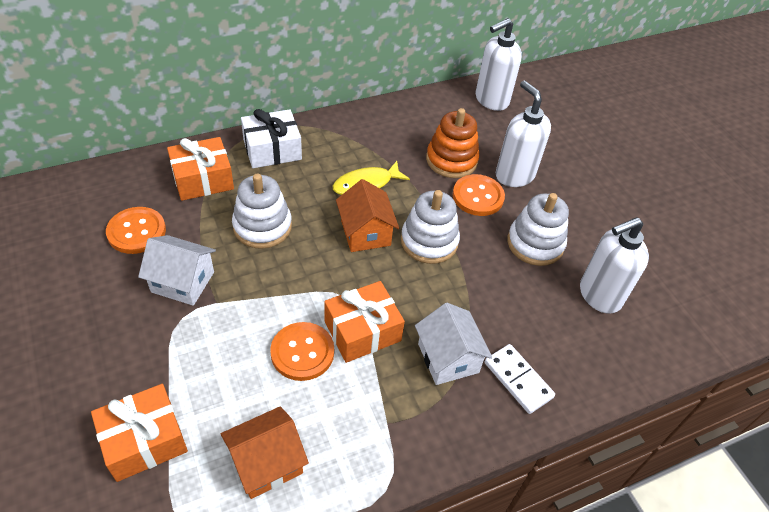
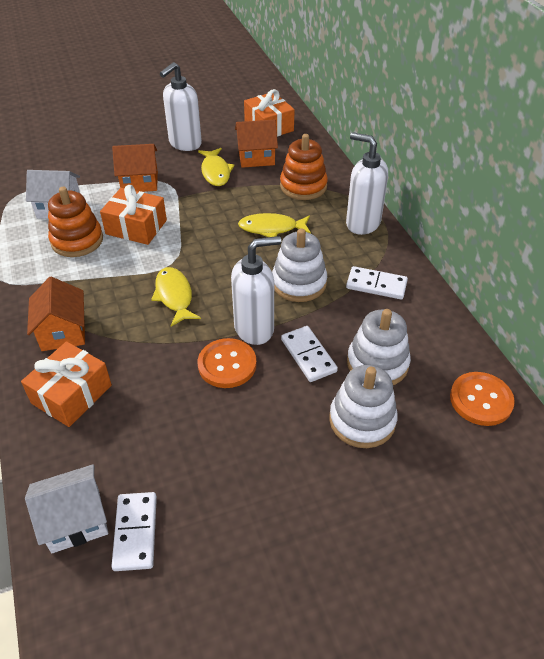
orange button: [106,207,166,254] [270,322,334,381] [453,174,505,216] = 3 -> [198,338,257,388] [450,372,515,426] = 2
orange house: [221,406,309,499] [336,179,399,252] = 2 -> [27,277,85,351] [112,144,158,192] [235,119,278,168] = 3
orange stacking toy: [426,108,480,178] = 1 -> [48,187,103,257] [280,134,328,200] = 2
white domino: [485,344,555,414] = 1 -> [111,492,157,571] [281,326,338,382] [346,266,408,300] = 3
white gift: [241,109,302,168] = 1 -> none = 0
yellow fish: [332,161,410,195] = 1 -> [151,267,201,326] [198,148,234,186] [238,213,311,237] = 3

